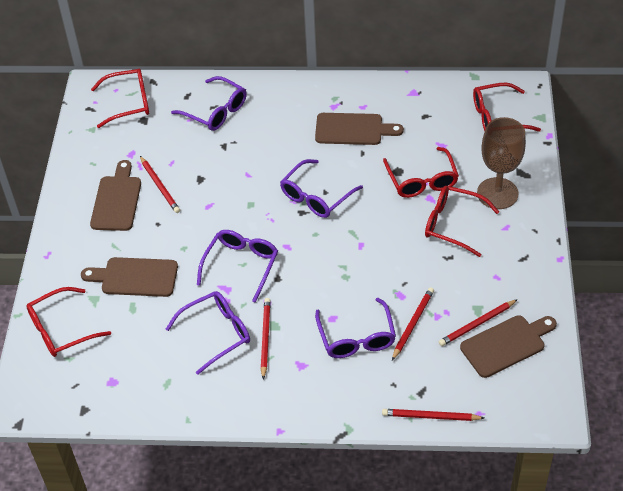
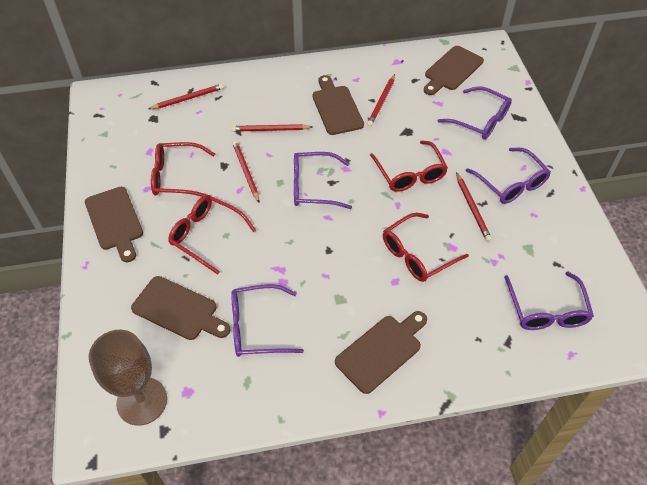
brown cutting board: [81,257,178,297] [90,160,141,231] [315,113,404,145] [460,315,557,378] = 4 -> [85,187,143,262] [131,276,230,340] [313,75,364,135] [335,311,427,394] [424,46,484,95] = 5
red glasses: [26,287,111,357] [91,69,149,128] [383,147,459,198] [425,186,499,257] [473,83,541,132] = 5 -> [151,142,215,197] [168,195,256,275] [370,141,448,192] [383,213,469,282] = 4

